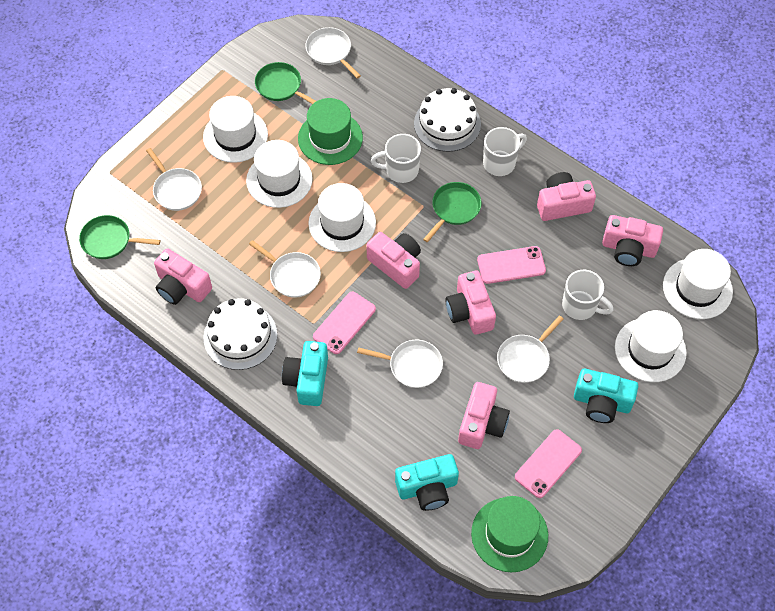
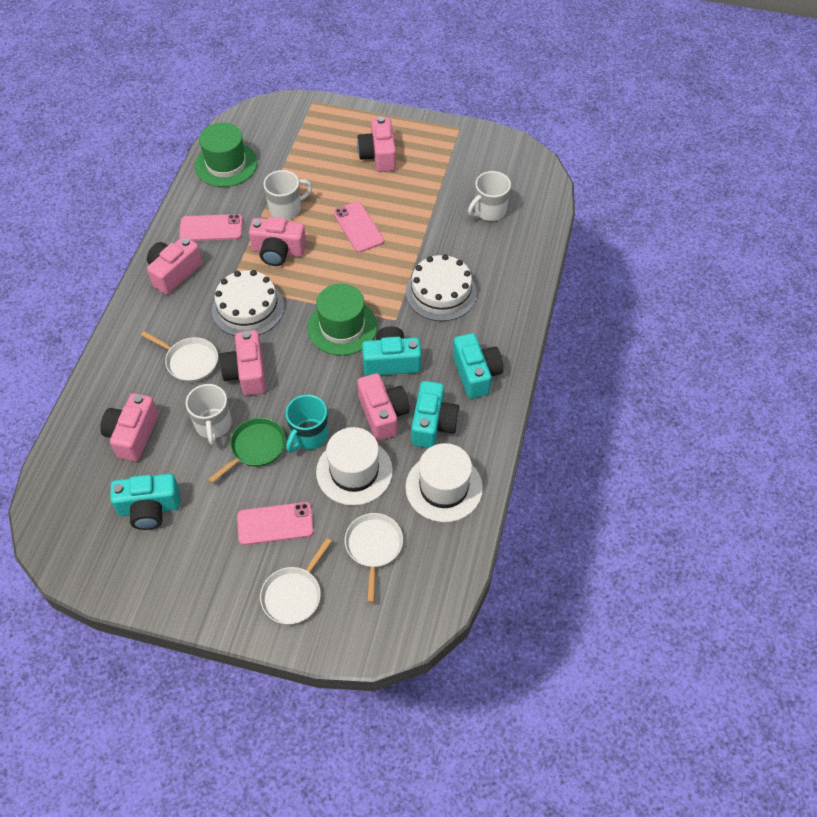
green pan: [79,215,160,259] [255,62,316,104] [423,182,482,243] = 3 -> [208,418,286,483] = 1
turquoise camera: [282,341,328,406] [395,454,459,511] [574,369,638,423] = 3 -> [110,473,180,530] [362,326,421,376] [411,381,460,448] [453,333,503,399] = 4
turquoise mug: none = 0 -> [286,395,328,453] = 1
white hat: [203,96,268,163] [246,140,313,208] [308,183,376,252] [615,310,687,382] [663,249,733,319] = 5 -> [316,427,393,506] [405,443,483,522] = 2
white pan: [146,148,202,211] [249,240,321,298] [305,27,361,79] [357,340,443,388] [497,315,564,383] = 5 -> [141,331,218,382] [260,538,332,625] [345,513,403,603] = 3

